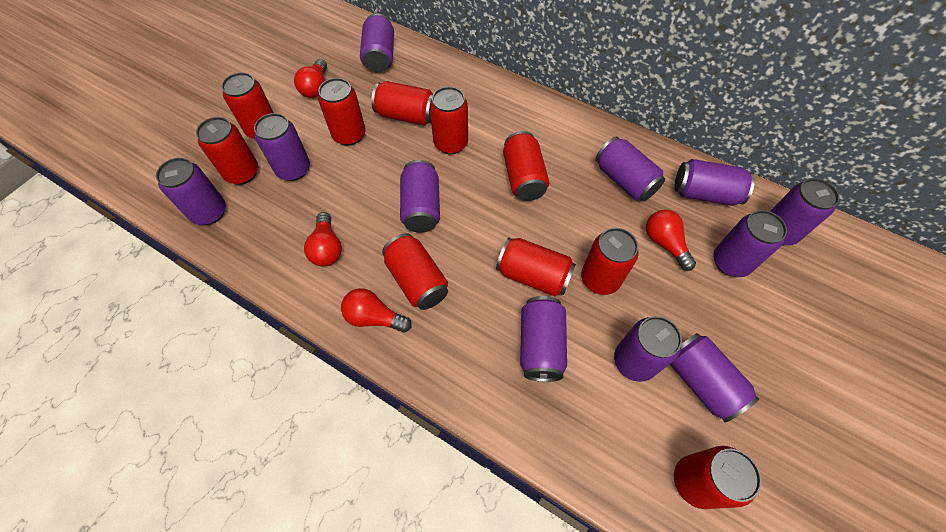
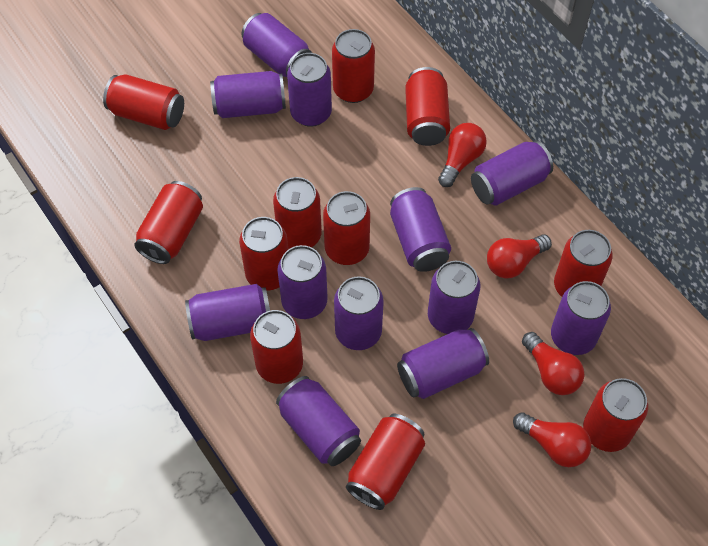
purple can: [156,158,226,225] [254,113,310,181] [360,14,394,72] [400,160,440,233] [520,296,567,382] [596,137,665,201] [614,316,682,382] [670,333,759,423] [674,159,755,206] [713,210,787,277] [770,178,840,246] = 11 -> [185,284,270,341] [210,71,286,118] [242,13,312,77] [276,376,361,466] [277,245,328,319] [287,53,332,127] [334,276,384,350] [390,187,451,272] [397,328,489,399] [428,261,480,334] [471,140,553,206] [551,281,611,355] = 12
red can: [196,117,258,185] [221,72,274,139] [318,78,366,146] [371,81,433,126] [382,233,448,310] [430,87,468,154] [496,238,576,296] [503,131,549,201] [581,228,639,295] [674,446,762,509] = 10 -> [103,74,184,130] [134,181,203,264] [239,217,288,291] [250,310,303,384] [273,177,322,249] [323,191,370,265] [332,29,375,103] [346,414,425,510] [405,67,450,146] [554,230,613,297] [583,378,648,452] = 11

